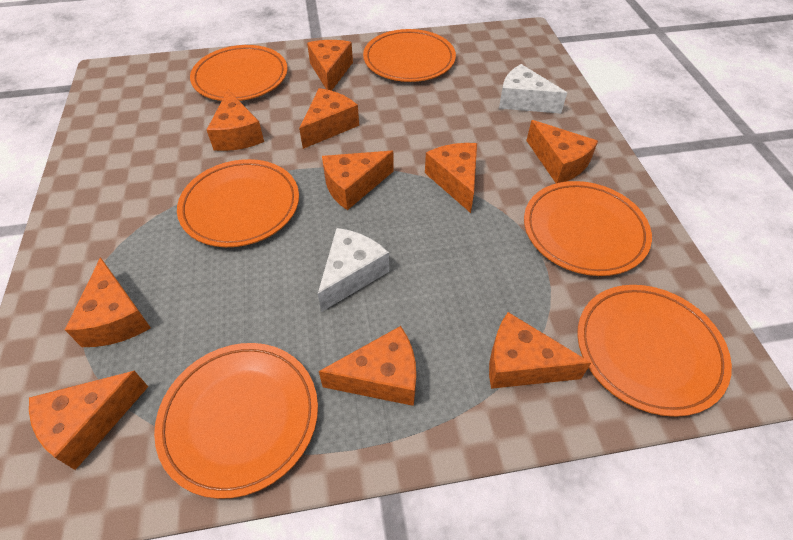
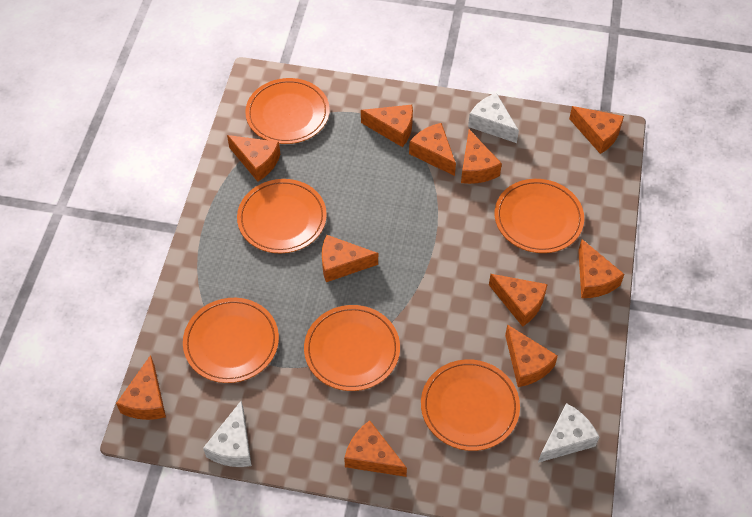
orange cheese: [29,371,148,470] [65,257,151,347] [207,90,264,151] [299,88,359,149] [307,40,353,91] [319,326,416,406] [322,151,393,210] [425,143,477,213] [489,312,591,389] [526,120,598,183] = 10 -> [116,355,166,420] [227,135,280,182] [322,235,378,282] [344,420,407,477] [361,105,413,147] [409,123,456,176] [461,129,502,184] [489,274,548,327] [505,324,558,387] [569,106,624,154] [578,239,624,298] = 11
white cheese: [318,228,389,312] [499,64,567,114] = 2 -> [203,401,252,467] [468,93,519,143] [538,403,599,463] = 3

